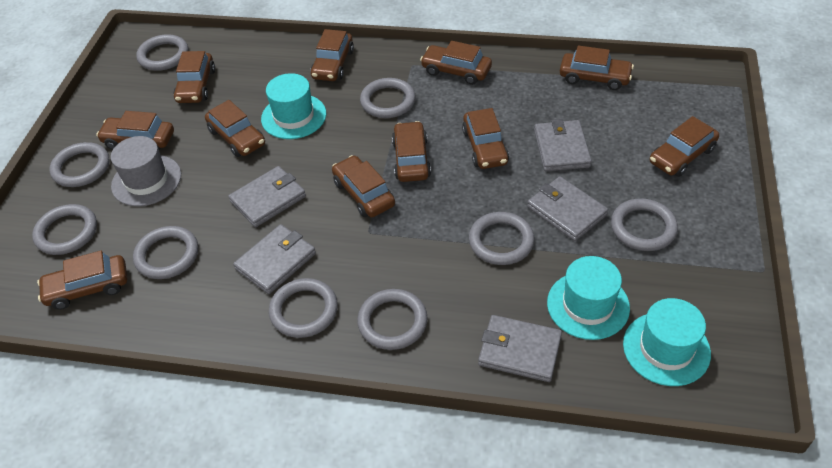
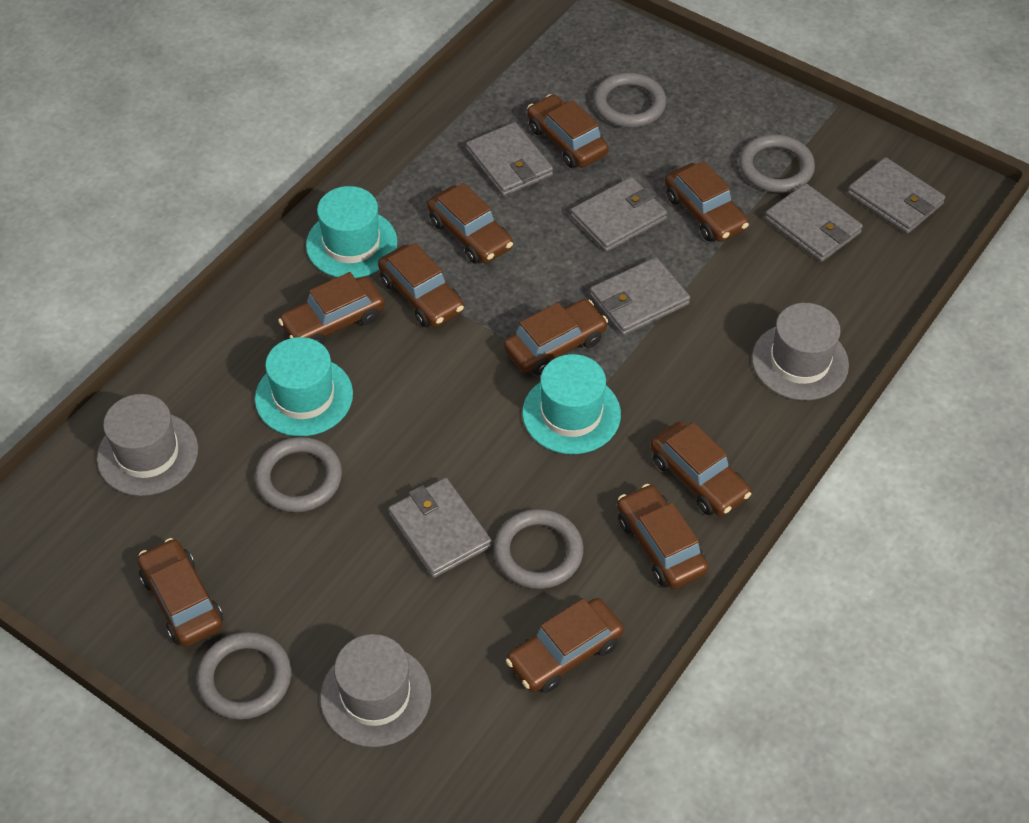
brown car: [37,250,127,310] [96,111,174,150] [173,51,215,103] [205,100,265,157] [311,29,354,81] [332,155,395,217] [392,121,431,182] [420,41,492,85] [462,108,509,169] [560,46,634,90] [650,116,719,177] = 11 -> [138,538,223,647] [278,272,385,345] [378,243,464,327] [427,183,513,264] [504,299,608,375] [506,598,624,693] [527,94,609,168] [617,484,708,589] [650,421,751,516] [665,161,749,242] = 10
grey hat: [111,136,181,206] = 1 -> [97,394,198,496] [320,634,431,747] [752,303,849,400] = 3
grey ring: [32,204,97,255] [50,142,110,187] [133,226,198,279] [136,34,188,71] [269,278,338,338] [357,289,428,350] [360,78,416,118] [469,212,534,265] [611,198,678,251] = 9 -> [197,632,291,720] [255,437,342,512] [494,509,584,589] [593,73,666,128] [739,135,815,193] = 5
grey wallet: [228,166,306,227] [233,224,316,294] [478,315,562,382] [527,176,608,241] [534,119,592,171] = 5 -> [388,478,492,578] [466,122,553,196] [571,177,667,252] [590,257,690,336] [765,183,863,262] [848,157,945,234] = 6

